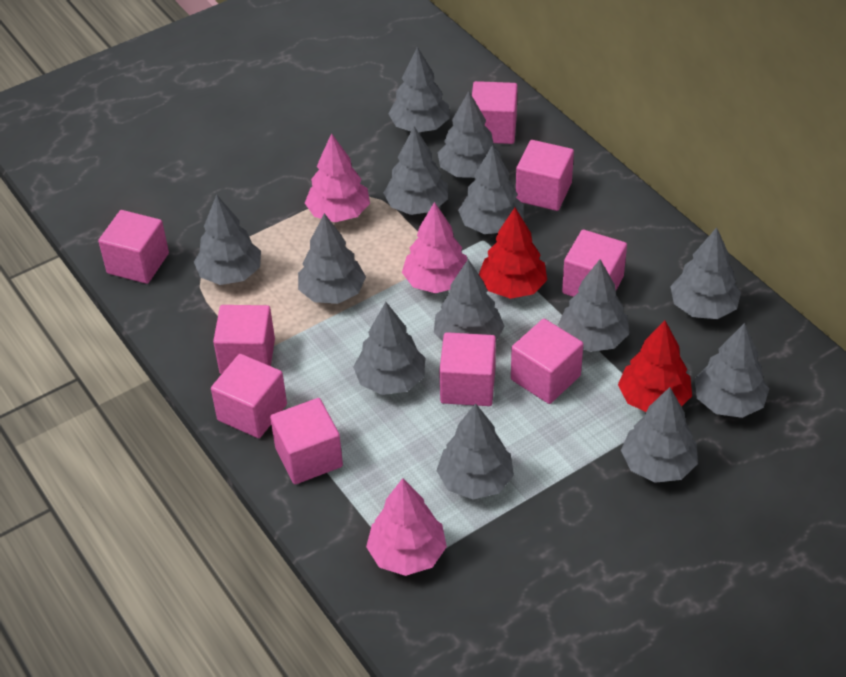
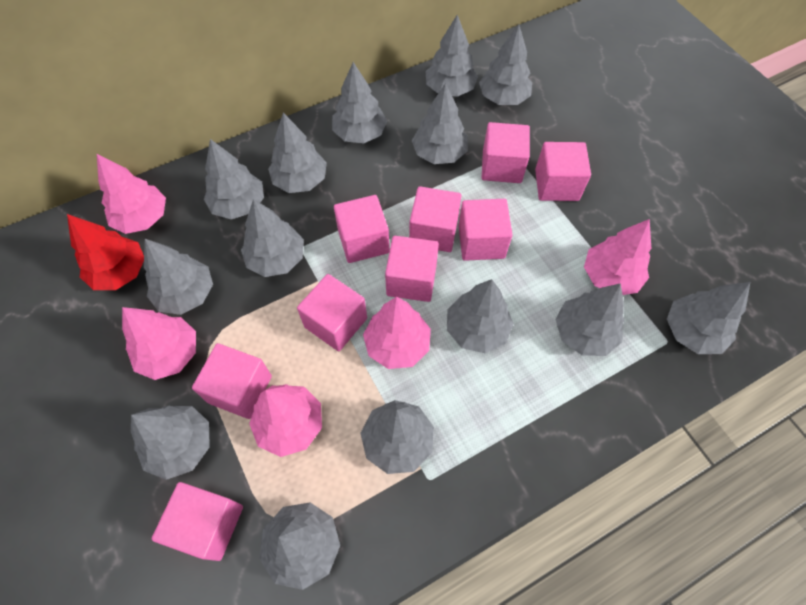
grey tree: [194,195,261,285] [298,213,366,304] [353,302,425,395] [384,126,448,215] [388,47,450,132] [434,259,505,342] [437,403,514,499] [438,91,501,178] [458,145,524,234] [558,259,629,352] [621,387,698,483] [670,227,741,319] [694,323,769,418] = 13 -> [131,406,210,480] [144,239,213,315] [204,139,264,219] [241,199,304,277] [259,503,340,590] [268,113,327,193] [332,62,387,143] [360,400,434,474] [412,83,468,164] [426,15,478,97] [447,279,514,353] [479,24,532,105] [555,283,625,356] [667,282,750,354] = 14
pink tree: [305,133,370,222] [366,478,447,576] [402,202,468,293] = 3 -> [97,154,166,234] [122,307,196,380] [249,384,322,457] [363,297,431,369] [584,219,651,295] = 5
red tree: [479,208,547,299] [618,320,692,412] = 2 -> [67,214,144,290] = 1

